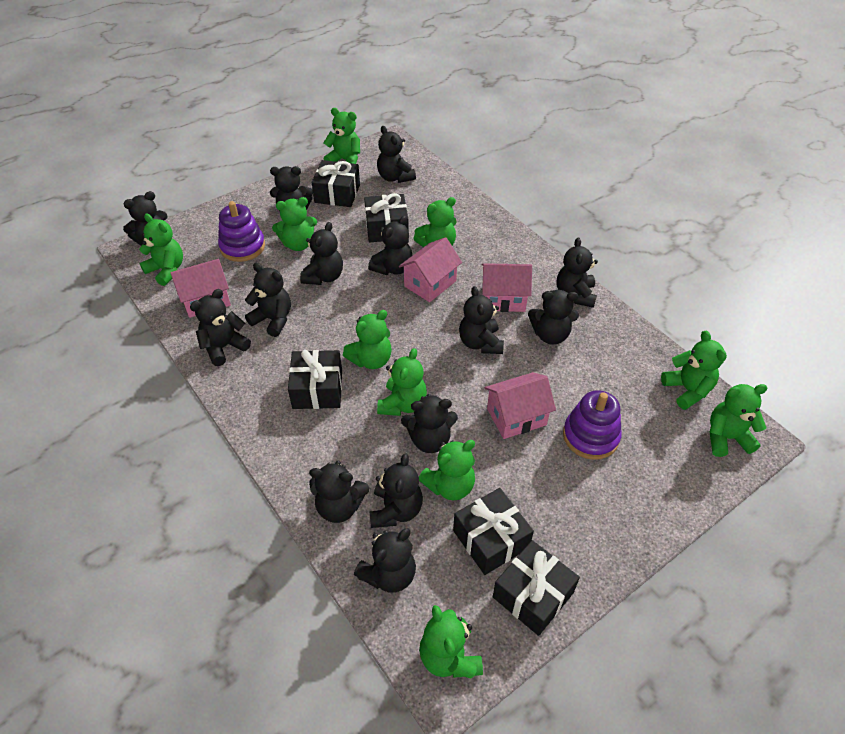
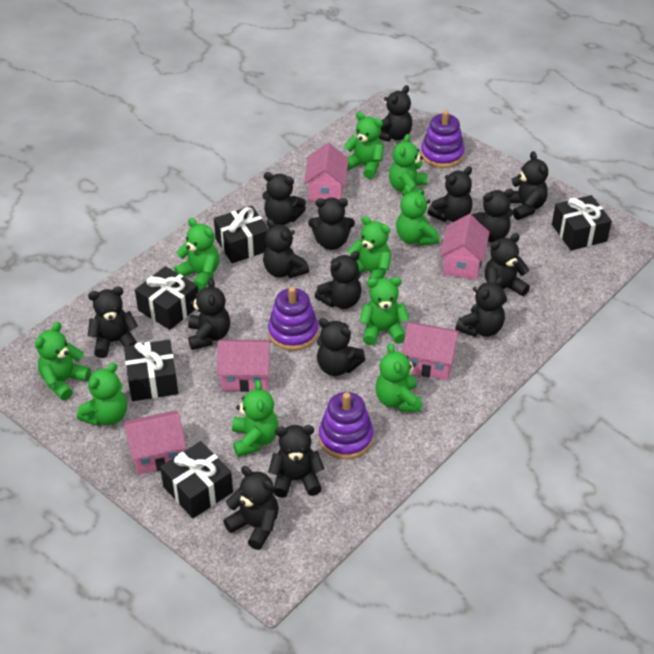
black teddy bear: [123,191,168,246] [190,289,251,366] [245,263,291,337] [270,166,313,211] [300,222,343,285] [309,461,369,523] [354,528,416,593] [368,216,412,275] [370,454,423,528] [377,126,416,183] [401,394,458,453] [459,286,504,354] [528,290,579,345] [556,237,598,308] = 14 -> [88,287,138,358] [188,278,230,350] [223,466,279,550] [262,172,306,225] [263,219,309,278] [268,425,324,498] [308,197,355,250] [315,251,362,309] [317,318,365,376] [378,85,412,141] [427,166,472,222] [455,277,505,337] [471,189,514,242] [485,233,530,304] [509,151,548,220] = 15
pink house: [170,259,231,318] [399,237,462,302] [481,263,532,312] [484,372,556,439] = 4 -> [124,410,186,474] [217,339,272,392] [304,143,349,202] [402,322,460,380] [440,214,490,280] = 5
purple stacking toy: [218,201,265,262] [563,390,622,460] = 2 -> [268,287,318,351] [319,392,373,459] [421,110,464,168] = 3

